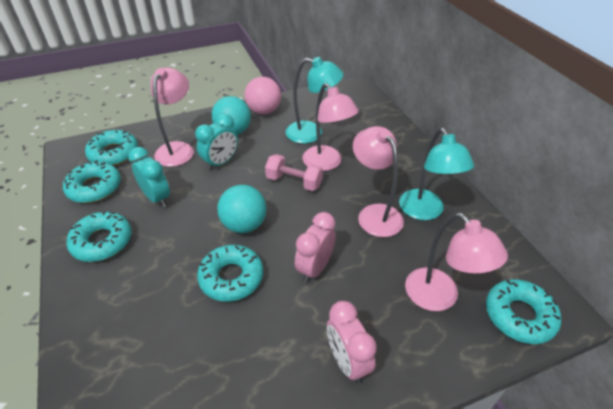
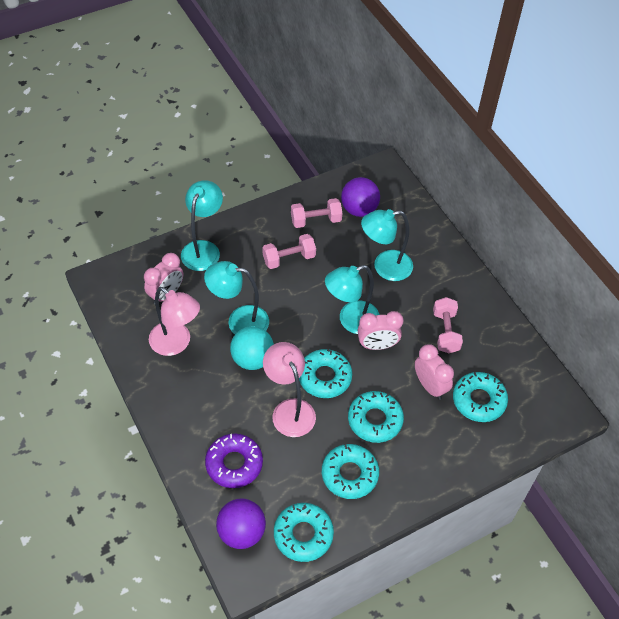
pink ball: [245,77,281,114] = 1 -> none = 0
pink clock: [295,212,336,283] [327,301,377,383] = 2 -> [144,253,183,304] [358,311,403,350] [415,344,454,400] = 3
pink dumbbell: [265,154,323,191] = 1 -> [263,234,316,269] [291,198,342,228] [433,297,463,353] = 3
pink lamp: [151,68,194,167] [302,83,359,171] [353,126,404,237] [405,213,508,311] = 4 -> [149,287,200,356] [263,342,316,437] = 2
purple ball: none = 0 -> [216,498,266,549] [341,177,380,217] = 2
purple donut: none = 0 -> [205,434,263,488] = 1
turquoise ball: [212,96,251,135] [217,185,267,233] = 2 -> [230,326,274,370] = 1
turquoise clock: [128,147,170,208] [195,114,238,170] = 2 -> none = 0
turquoise lamp: [285,57,343,144] [399,128,474,220] = 2 -> [181,180,223,271] [204,261,269,334] [325,265,380,334] [361,209,413,281] = 4

